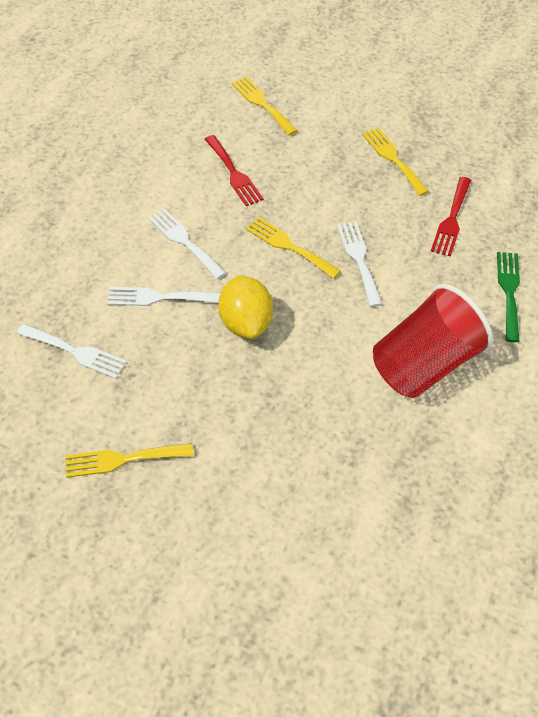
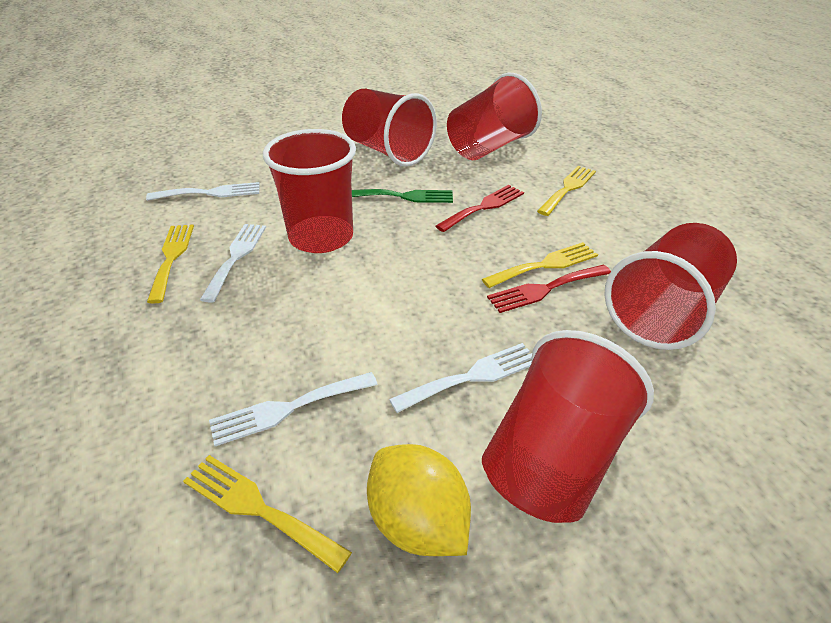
red cup: [373,284,493,398] = 1 -> [263,129,356,253] [342,89,437,167] [447,73,542,160] [482,330,654,523] [604,223,737,350] = 5

